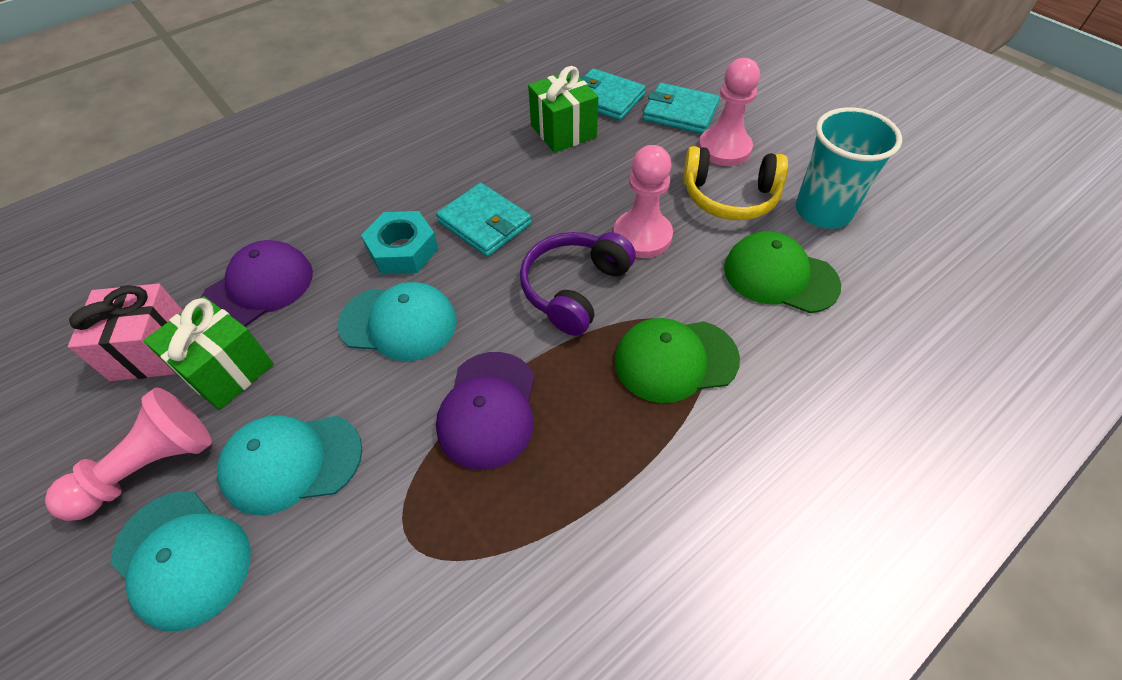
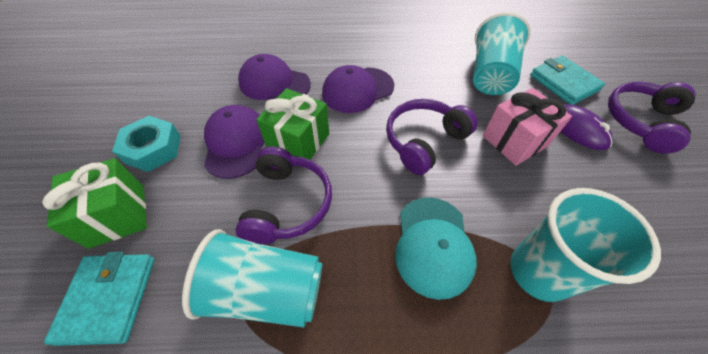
green cap: [614,318,740,403] [724,231,841,313] = 2 -> none = 0
pink pawn: [45,388,212,521] [613,145,673,258] [698,58,760,166] = 3 -> none = 0
purple cap: [200,240,313,327] [436,352,535,470] = 2 -> [204,105,265,179] [238,54,311,100] [322,65,394,113] = 3
purple headphones: [520,232,636,336] = 1 -> [235,146,332,244] [386,99,478,175] [608,82,696,154] = 3
purple mouse: none = 0 -> [560,104,613,150] = 1
turquoise cap: [110,491,251,631] [217,415,362,515] [338,282,457,361] = 3 -> [395,197,477,300] = 1
turquoise cup: [796,107,902,229] = 1 -> [182,229,323,327] [473,12,531,95] [511,188,661,302] = 3
turquoise wallet: [436,183,532,257] [579,68,646,121] [643,83,720,134] = 3 -> [44,252,155,346] [530,56,605,105] = 2
yellow headphones: [683,146,788,220] = 1 -> none = 0

